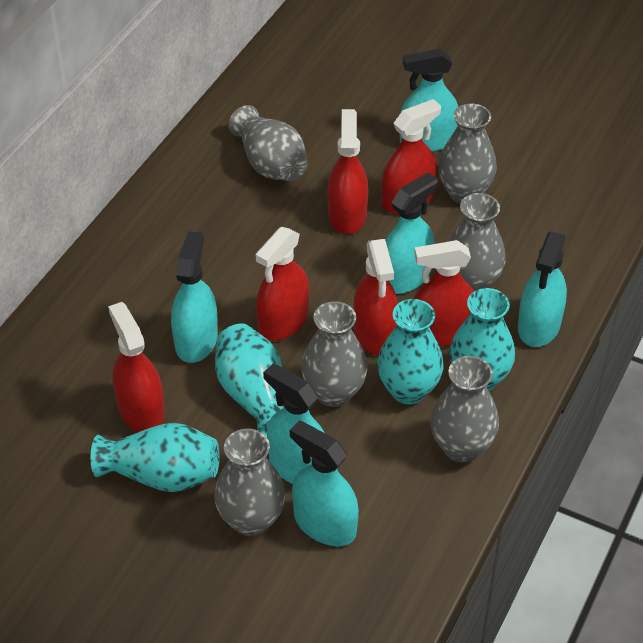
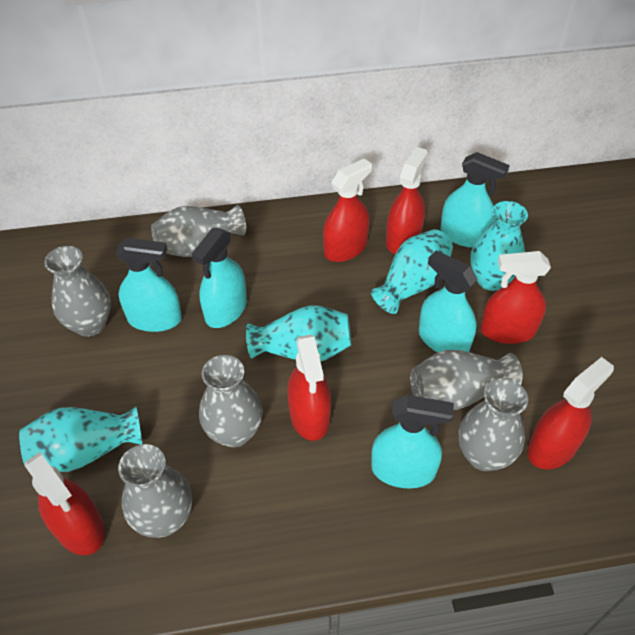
turquoise spray bottle: [171,231,218,363] [263,363,325,484] [290,420,359,546] [385,172,438,294] [400,49,458,152] [518,231,567,347] = 6 -> [116,238,182,332] [192,227,247,328] [371,395,454,488] [419,251,478,353] [440,152,510,248] = 5

